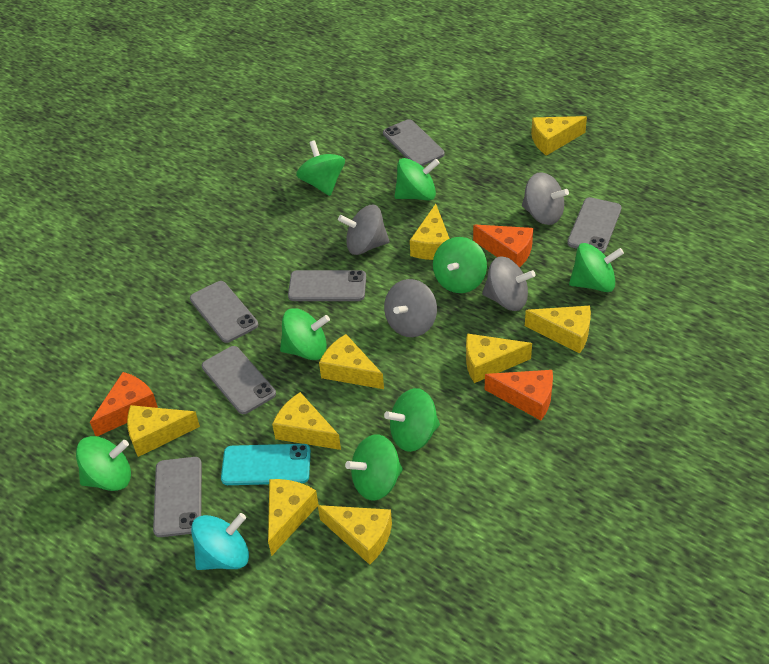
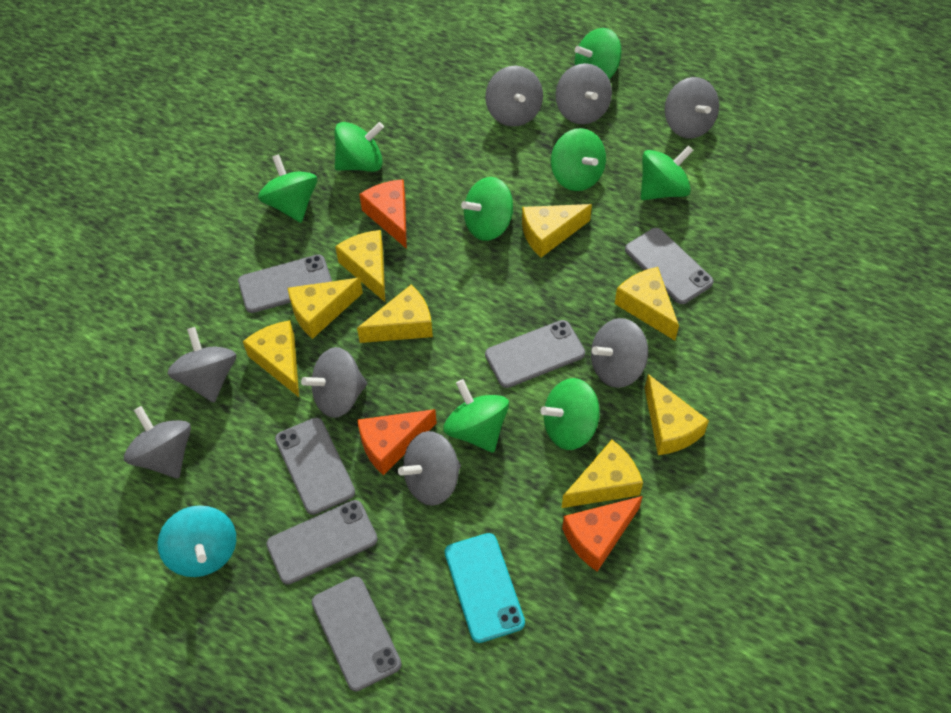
grey spinning top: [338,205,390,255] [384,279,437,337] [482,257,536,311] [522,172,569,225] = 4 -> [124,406,191,479] [167,327,236,403] [301,347,367,418] [398,431,461,506] [485,66,543,127] [556,63,612,124] [591,318,648,388] [665,77,719,138] = 8
yellow cheese: [127,405,200,457] [268,479,319,556] [272,392,341,450] [318,505,392,565] [319,334,384,389] [410,204,450,260] [466,333,532,383] [525,306,591,354] [531,116,587,156] = 9 -> [243,320,299,397] [288,278,363,339] [335,230,385,302] [357,285,433,343] [522,204,592,258] [562,440,643,508] [615,267,679,340] [645,374,709,455] = 8

